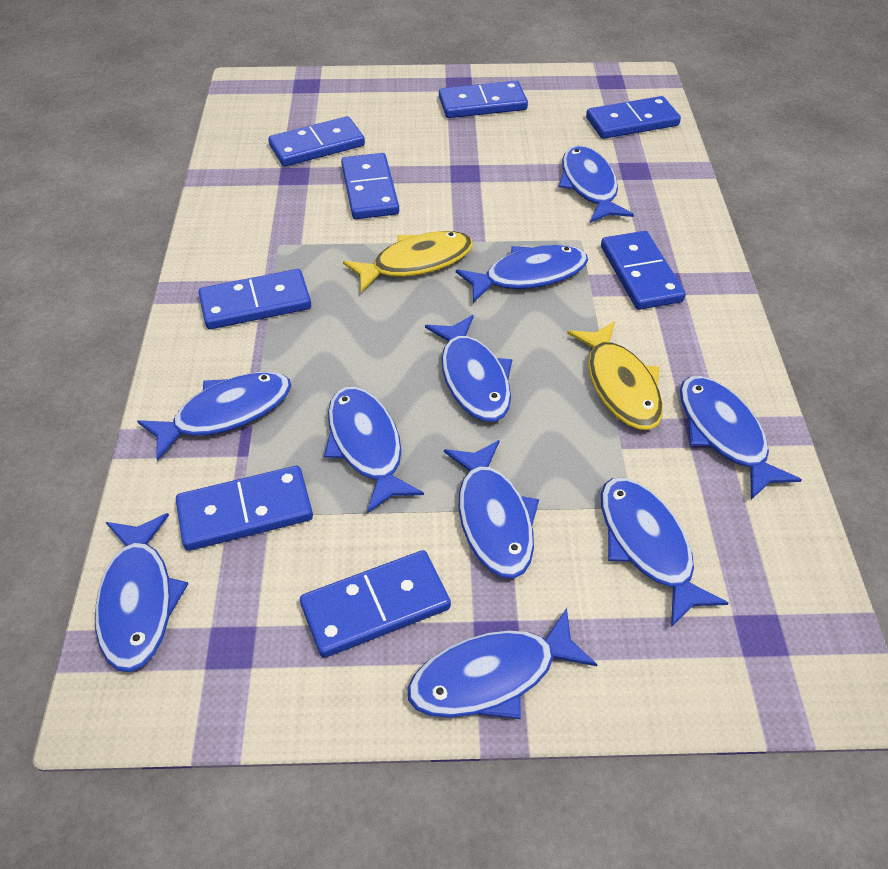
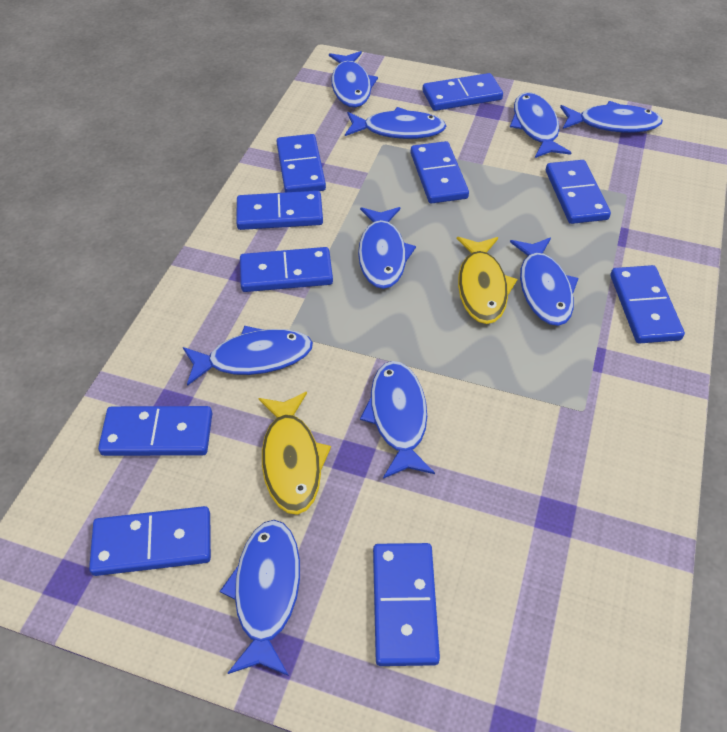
blue domino: [176,466,313,551] [198,269,311,329] [268,116,365,167] [300,550,451,658] [341,153,399,219] [439,81,528,118] [586,96,681,139] [601,231,686,310] = 8 -> [89,506,211,576] [98,406,212,456] [236,191,323,230] [240,247,333,292] [277,134,326,192] [373,543,440,666] [411,141,469,204] [423,73,503,111] [546,160,611,224] [611,265,685,343] = 10
blue fish: [95,513,188,672] [137,371,291,461] [324,387,424,513] [407,608,598,719] [425,315,512,422] [444,440,539,579] [456,245,588,303] [558,146,634,223] [601,478,728,627] [680,376,802,500] = 10 -> [183,326,313,386] [220,520,300,676] [329,51,378,108] [345,107,446,139] [358,207,416,289] [360,361,435,479] [510,92,572,158] [510,237,579,326] [560,101,663,132] = 9

